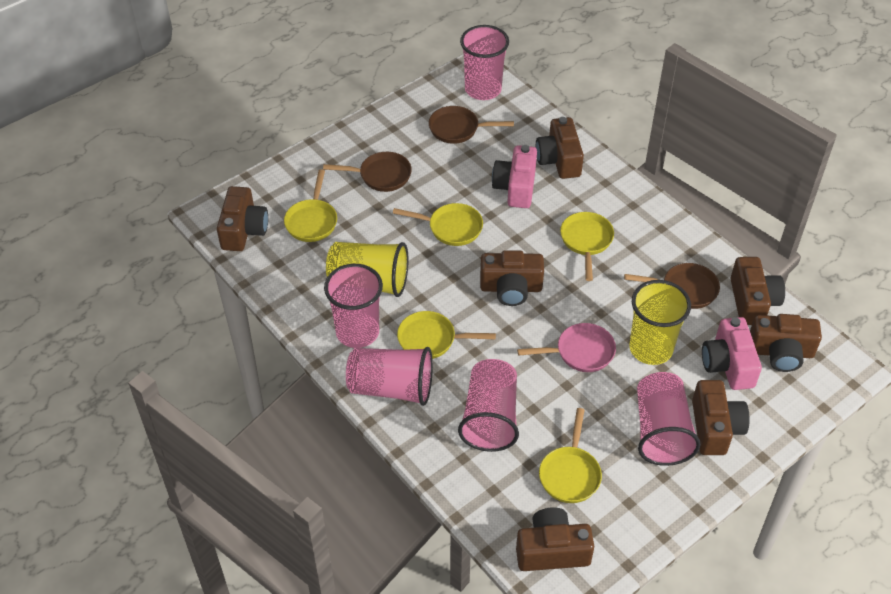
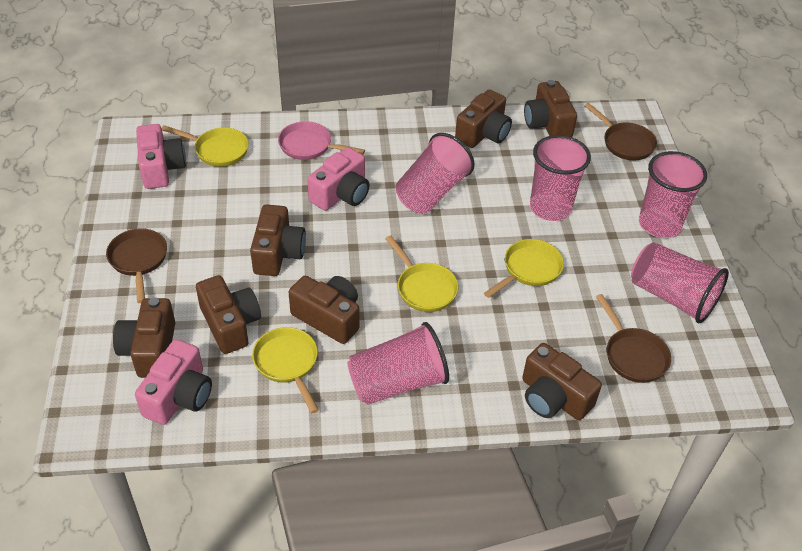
pink camera: [492,145,537,208] [702,317,762,390] = 2 -> [135,339,212,425] [136,124,186,189] [307,147,370,211] = 3
yellow cup: [326,242,408,297] [629,280,691,365] = 2 -> none = 0
yellow pan: [284,169,337,242] [393,203,483,246] [397,311,496,359] [539,408,602,503] [560,212,614,281] = 5 -> [162,125,249,167] [252,327,319,413] [385,235,458,312] [484,239,564,298] = 4

